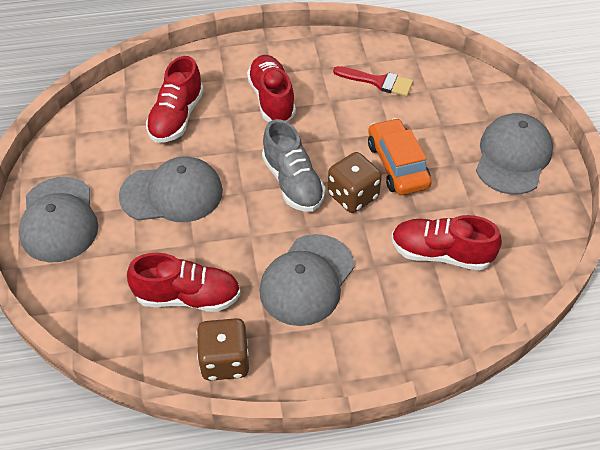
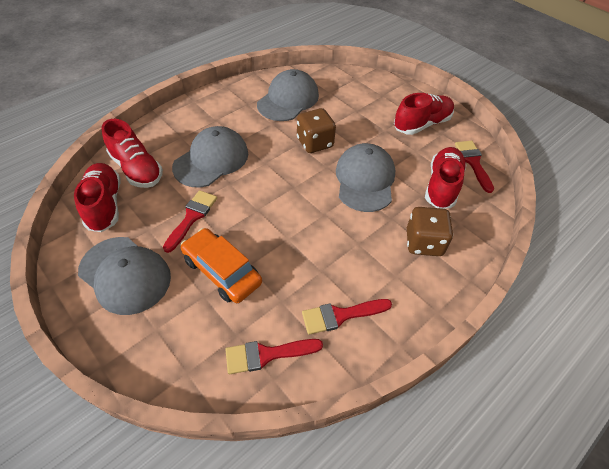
grey shoe: [262,119,326,212] = 1 -> none = 0
red brush: [333,66,413,96] = 1 -> [163,190,217,253] [225,339,323,374] [302,299,392,335] [455,141,494,193] = 4

